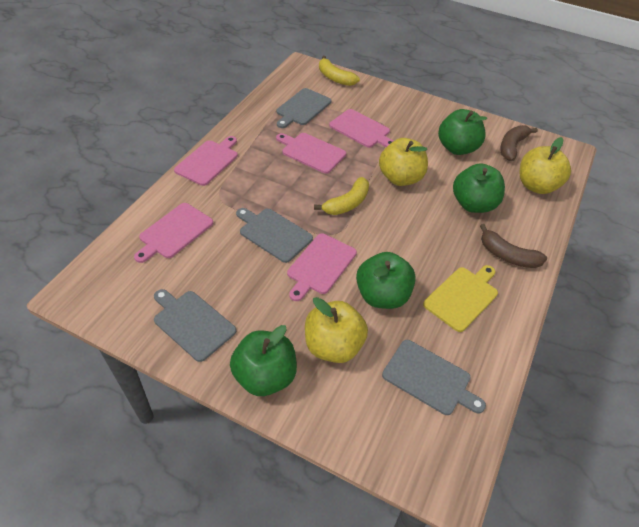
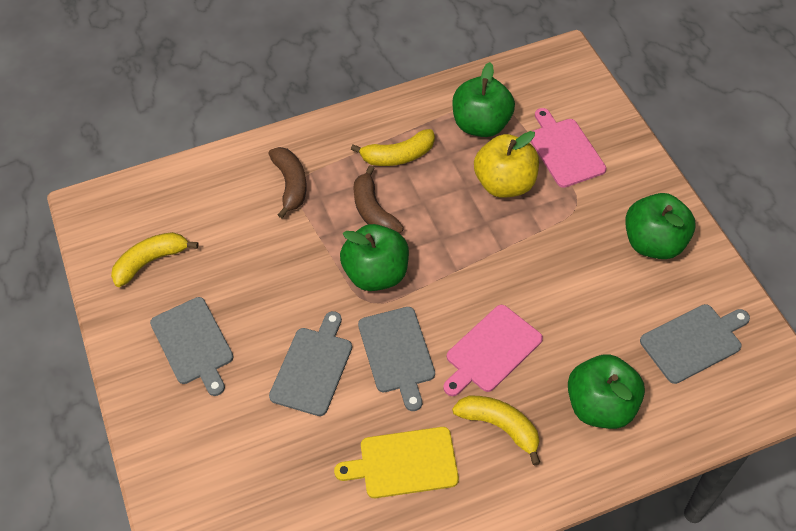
pink cutting board: [134,203,213,263] [174,136,238,186] [276,133,346,174] [287,233,357,301] [329,109,394,148] = 5 -> [443,305,543,396] [531,108,606,188] = 2
yellow apple: [305,297,368,363] [379,138,428,186] [519,137,571,194] = 3 -> [474,131,539,198] = 1
yellow banana: [314,177,369,215] [319,56,360,86] = 2 -> [111,232,198,287] [351,129,435,166] [452,396,540,466] = 3

